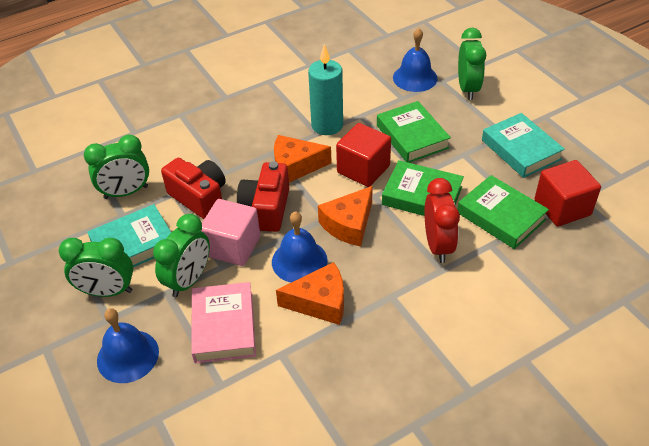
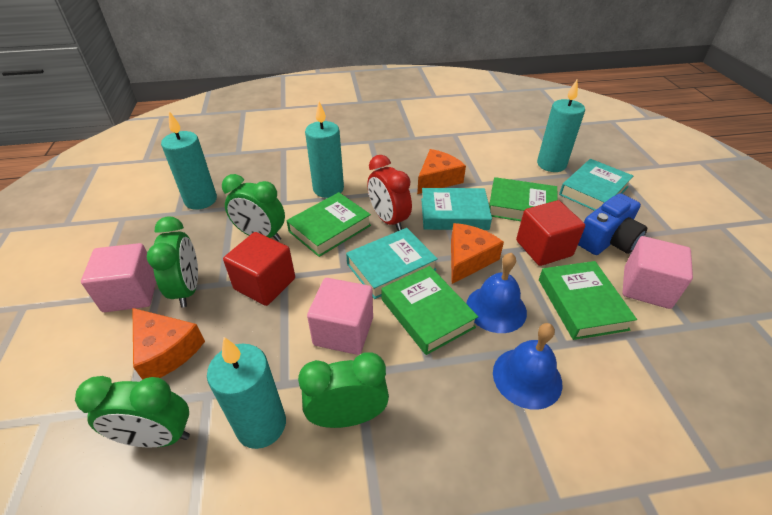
blue bell: [97,308,159,383] [272,211,328,283] [393,28,438,92] = 3 -> [466,253,527,333] [493,323,562,410] = 2
blue camera: none = 0 -> [578,193,647,255] = 1
green book: [377,101,451,163] [382,160,464,216] [457,175,549,249] = 3 -> [286,192,371,257] [381,266,478,355] [489,177,557,221] [539,261,637,340] = 4
pink book: [191,282,256,364] = 1 -> none = 0
pink cube: [201,199,260,266] = 1 -> [81,243,156,312] [307,278,373,355] [622,236,693,309] = 3
red camera: [161,158,226,219] [237,161,289,232] = 2 -> none = 0
turquoise book: [87,204,172,267] [482,113,565,178] = 2 -> [346,228,438,299] [421,188,492,230] [559,159,633,211] = 3
turquoise candle: [308,44,343,135] = 1 -> [161,111,217,210] [207,337,286,449] [305,101,344,198] [537,80,585,172] = 4

